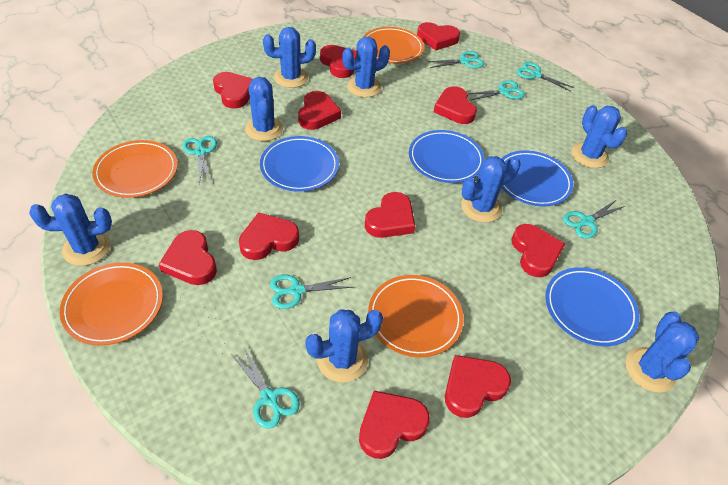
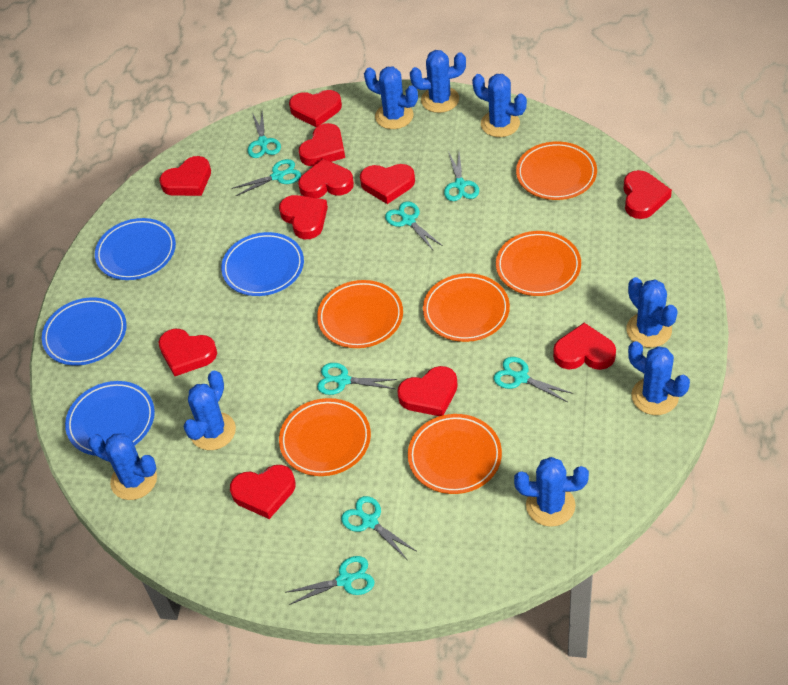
orange plate: [60,262,163,346] [93,140,178,198] [363,27,424,64] [368,275,464,357] = 4 -> [279,398,371,476] [317,280,403,348] [408,414,502,494] [423,273,510,342] [496,231,581,296] [516,141,597,200] = 6
turquoise scissors: [182,136,217,184] [231,348,300,429] [270,275,353,309] [427,51,484,68] [467,80,525,101] [517,62,574,92] [563,200,625,239] = 7 -> [232,159,301,196] [248,112,281,158] [285,556,375,605] [317,363,398,395] [341,496,416,559] [385,201,443,250] [444,151,479,201] [494,357,574,402] = 8

